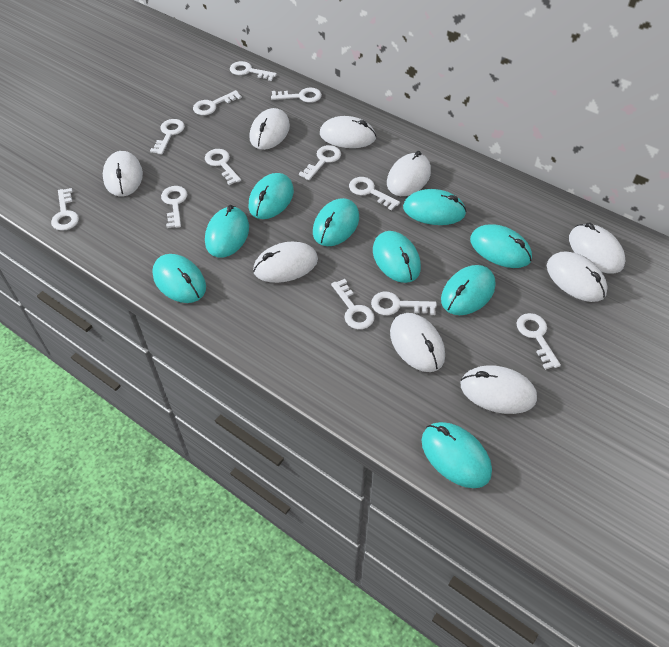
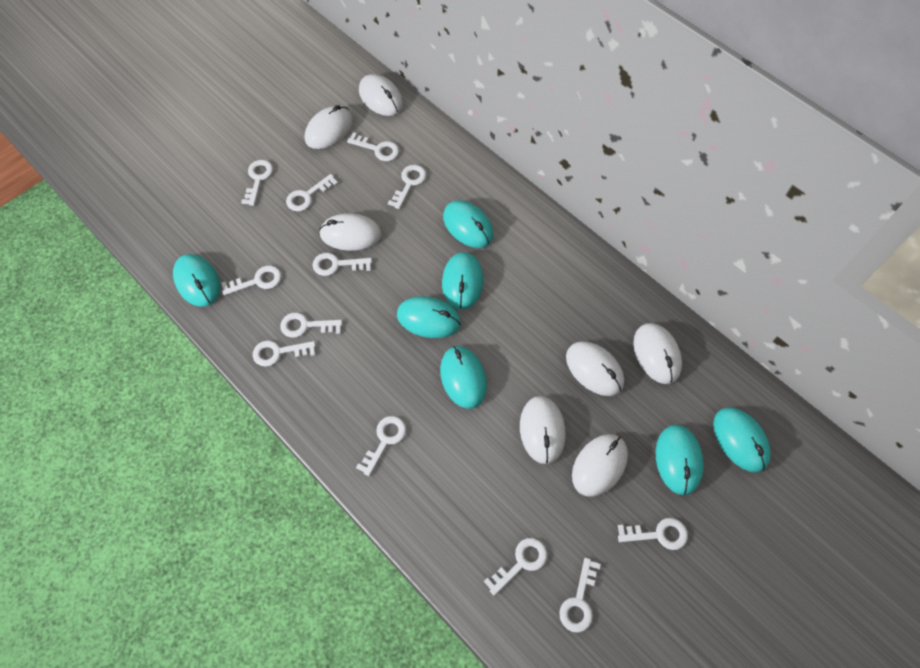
turquoise mouse: [153,254,206,303] [205,205,249,258] [249,173,294,219] [313,198,359,246] [373,231,421,283] [403,189,467,225] [422,422,492,488] [441,265,496,315] [470,224,532,268] = 9 -> [173,254,220,307] [397,296,461,338] [440,346,487,409] [442,252,483,310] [443,200,493,248] [656,425,704,495] [713,407,771,473] = 7
white mouse: [103,151,143,197] [249,108,290,150] [253,242,318,283] [320,116,376,148] [387,151,431,196] [390,313,445,372] [461,365,537,414] [547,251,608,302] [569,223,625,274] = 9 -> [305,105,353,149] [319,213,381,251] [359,74,403,116] [520,396,566,464] [566,341,624,396] [572,434,628,497] [633,323,682,384] = 7

